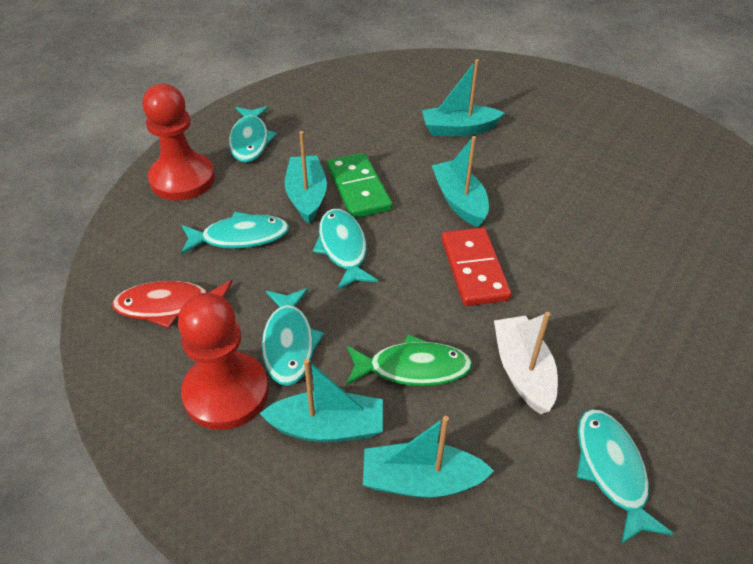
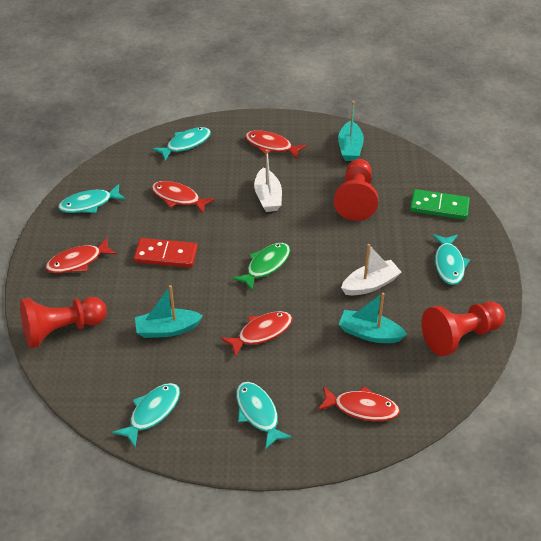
red fish: [112,280,233,328] = 1 -> [46,238,117,273] [151,181,215,214] [221,311,293,357] [245,130,306,159] [317,386,400,421] = 5
red pawn: [142,84,215,201] [178,293,268,430] = 2 -> [20,297,107,348] [334,159,378,221] [421,302,505,356] = 3
turquoise boat: [259,359,383,442] [285,131,327,223] [363,416,494,498] [422,59,504,136] [432,136,489,227] = 5 -> [135,285,203,338] [338,101,364,161] [339,292,407,343] = 3
white boat: [494,312,558,414] = 1 -> [254,149,282,212] [341,244,401,296] = 2

